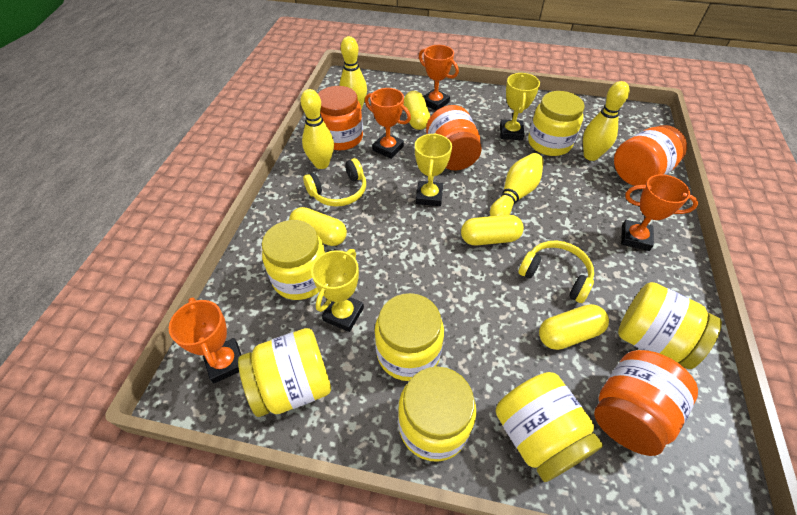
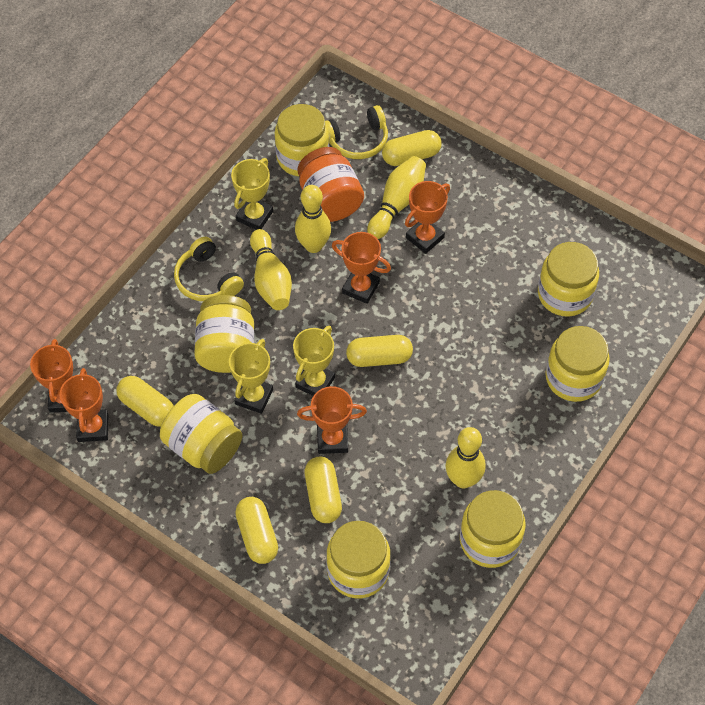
orange jar: [318,86,363,150] [426,105,482,171] [594,350,698,456] [614,125,687,186] = 4 -> [297,147,364,222] = 1
orange trophy: [169,297,241,384] [365,88,411,159] [419,45,459,111] [621,174,698,251] = 4 -> [30,339,73,413] [60,368,108,442] [297,386,367,454] [332,232,391,304] [405,181,450,254] = 5
yellow capsule: [289,207,347,246] [404,91,430,130] [461,215,524,246] [539,304,609,350] = 4 -> [116,376,174,427] [235,497,278,564] [305,457,342,523] [346,335,413,367] [382,130,442,166] = 5

